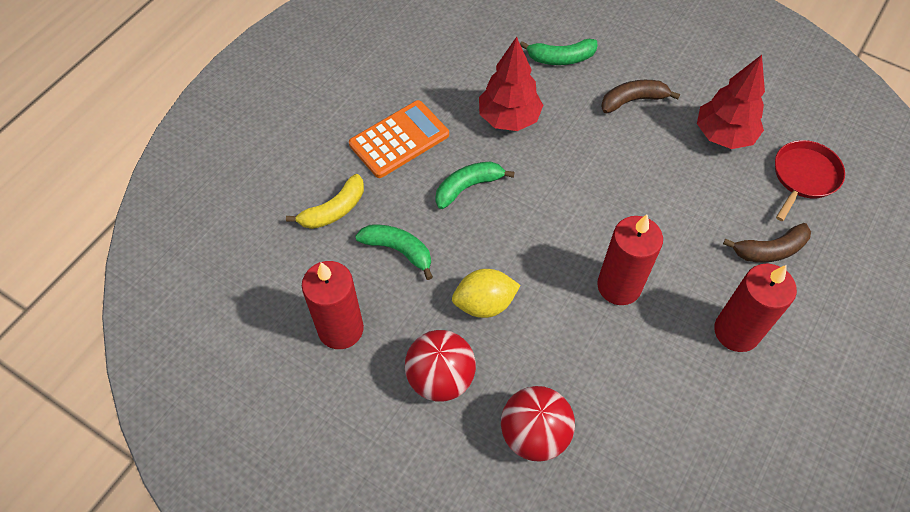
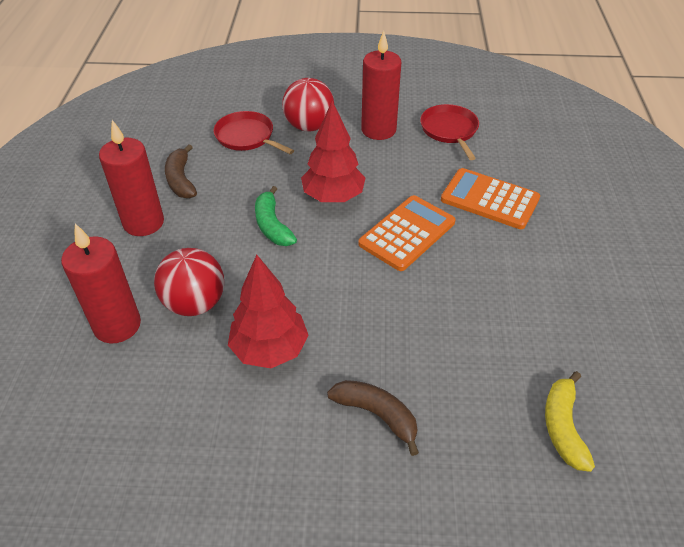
green banana: [355,225,433,280] [435,162,515,209] [520,39,597,65] = 3 -> [255,186,297,246] = 1
orange calculator: [349,100,449,178] = 1 -> [358,195,455,271] [441,168,540,229] = 2
red pan: [775,140,845,221] = 1 -> [214,111,294,154] [420,104,479,160] = 2
yellow lemon: [452,269,521,318] = 1 -> none = 0

